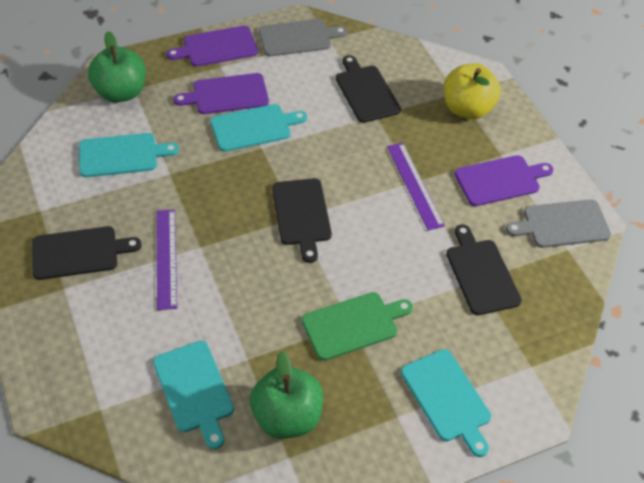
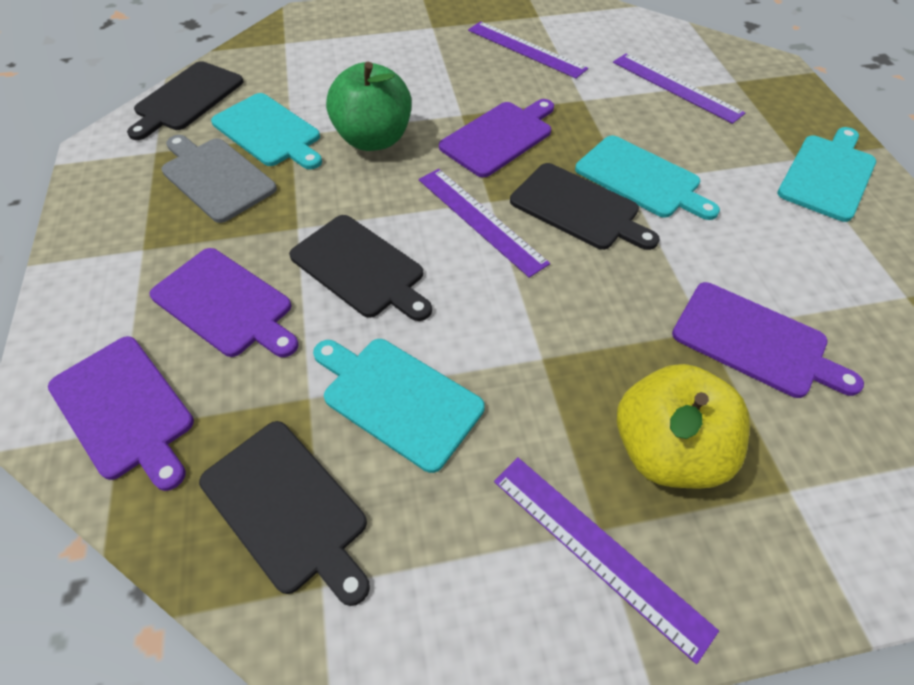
green apple: [88,31,146,102] [250,351,323,439] = 2 -> [326,62,412,151] = 1
green cutting board: [302,292,413,361] = 1 -> none = 0
grey cutting board: [259,19,348,57] [506,199,611,248] = 2 -> [161,135,277,223] = 1
purple cutting board: [166,26,258,67] [173,73,269,114] [455,155,553,206] = 3 -> [48,336,194,491] [150,248,299,357] [439,99,554,177] [672,282,864,398] = 4
purple ruler: [156,209,177,310] [387,143,445,230] = 2 -> [419,169,550,278] [468,21,588,78] [494,457,719,664] [613,53,745,124] = 4

